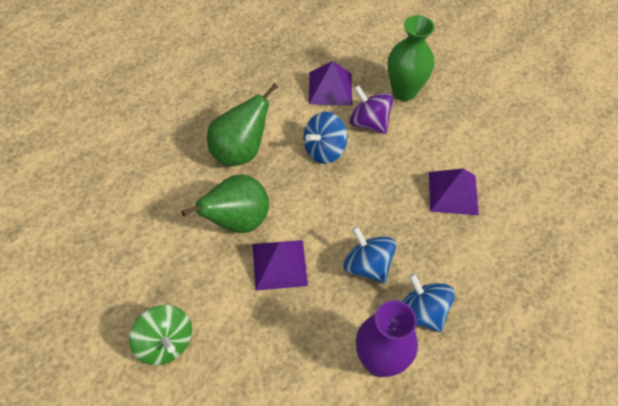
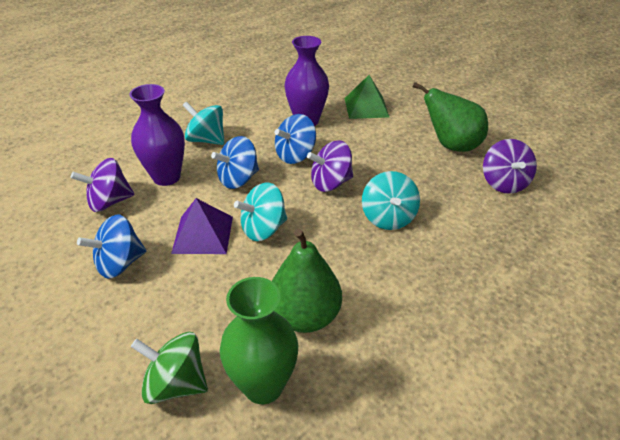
green pyramid: none = 0 -> [345,75,389,119] = 1
purple pyramid: [252,240,308,290] [309,61,352,106] [429,168,479,215] = 3 -> [171,198,233,254] = 1
purple spinning top: [349,85,393,134] = 1 -> [71,158,135,212] [307,140,353,192] [483,139,537,194] = 3
purple vase: [356,300,418,377] = 1 -> [129,84,185,186] [285,36,329,126] = 2
turquoise spinning top: none = 0 -> [183,101,224,145] [234,182,287,241] [362,171,420,230] = 3

